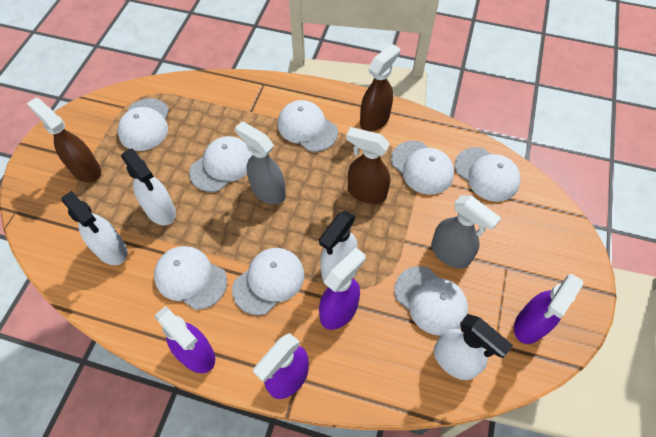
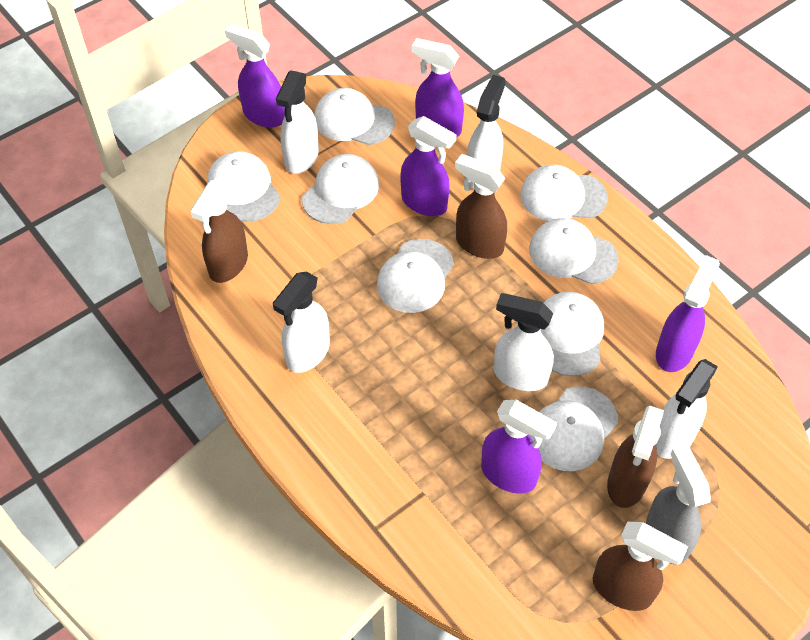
brown spray bottle: [27,98,101,183] [346,127,390,204] [360,44,400,132] = 3 -> [190,180,248,283] [455,154,507,259] [593,522,688,611] [607,405,664,508] = 4
grey spray bottle: [235,122,286,205] [431,195,501,269] = 2 -> [646,445,711,565] = 1
purple spray bottle: [155,306,215,373] [253,333,309,399] [319,247,366,330] [514,274,583,344] = 4 -> [225,24,285,128] [400,116,457,216] [412,38,464,137] [481,400,557,494] [656,255,720,372] = 5
white spray bottle: [61,191,128,265] [121,148,176,225] [319,211,357,281] [434,314,513,380] = 4 -> [273,272,330,373] [276,70,319,174] [467,75,506,190] [494,293,554,391] [656,359,718,459] = 5

